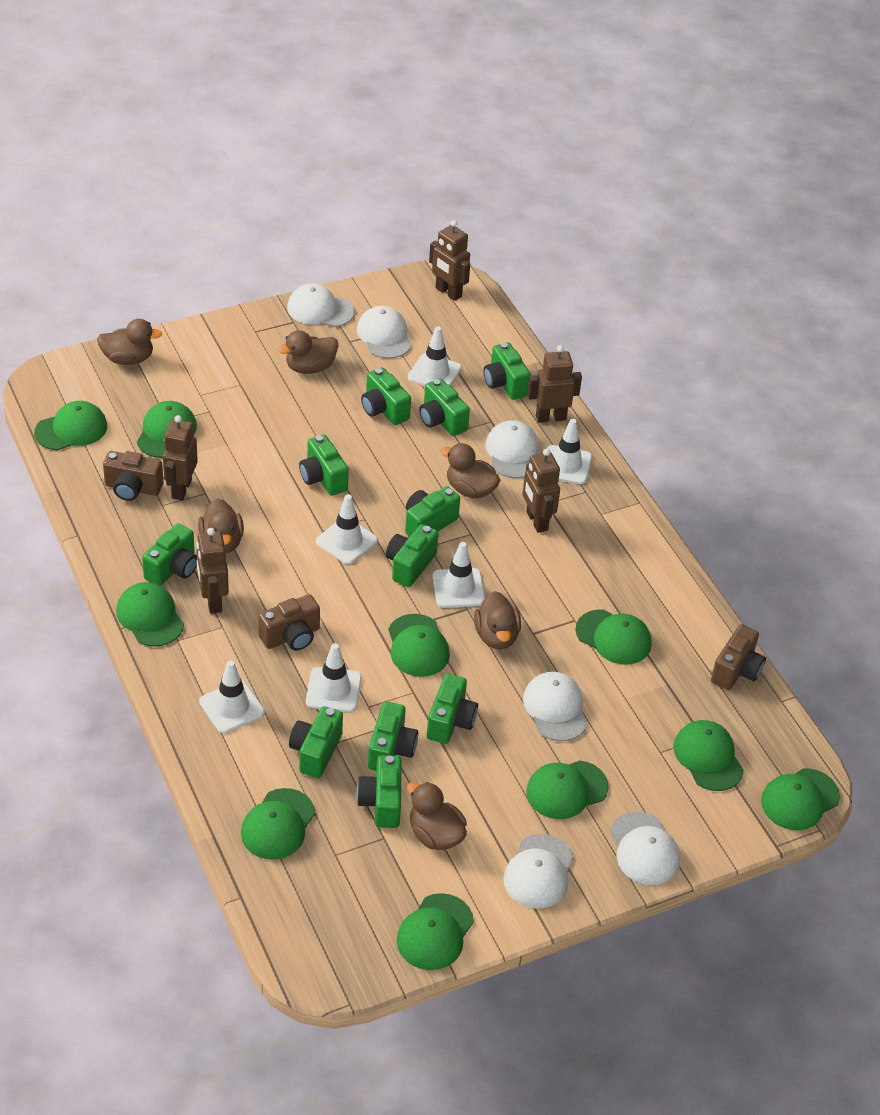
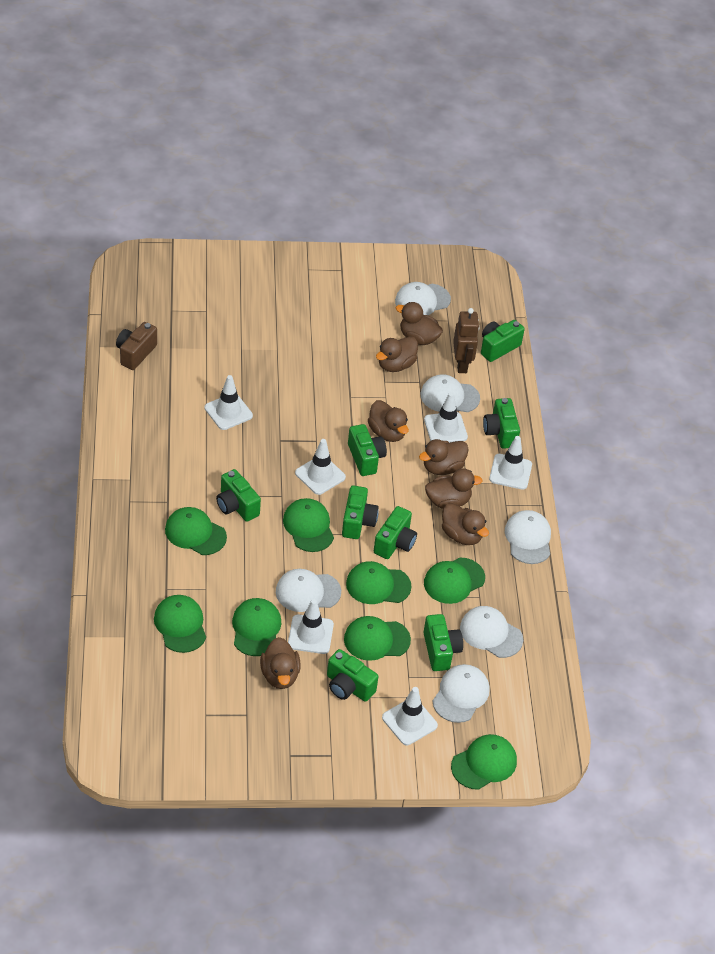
brown camera: [103,451,163,501] [258,594,320,651] [711,624,766,690] = 3 -> [116,322,157,370] = 1
brown duck: [97,319,162,365] [198,499,244,553] [277,330,338,374] [407,782,467,850] [441,443,500,499] [474,591,521,649] = 6 -> [260,637,301,689] [368,400,409,442] [376,336,418,372] [396,302,443,345] [419,439,469,475] [425,468,482,509] [442,503,489,545] = 7
brown robot: [163,415,198,500] [196,528,229,614] [429,220,470,301] [522,448,560,533] [527,345,582,423] = 5 -> [453,308,479,373] = 1
green camera: [142,523,197,586] [289,706,343,778] [299,435,349,496] [356,755,402,828] [361,367,411,425] [368,702,418,771] [386,524,439,587] [405,486,460,537] [419,378,470,436] [427,673,478,744] [484,342,531,400] = 11 -> [216,469,261,522] [327,649,379,702] [342,485,379,539] [348,424,387,476] [374,506,417,559] [423,614,463,671] [481,320,525,362] [483,398,520,449] = 8
green cap: [34,401,107,450] [116,582,184,647] [137,401,197,458] [241,788,315,860] [388,614,450,677] [397,893,474,970] [526,760,609,819] [575,610,652,665] [673,720,744,791] [761,768,840,830] = 10 -> [154,595,206,653] [165,507,227,555] [232,598,281,656] [283,498,334,552] [344,616,411,661] [346,561,412,604] [424,557,485,604] [451,734,517,790] = 8

